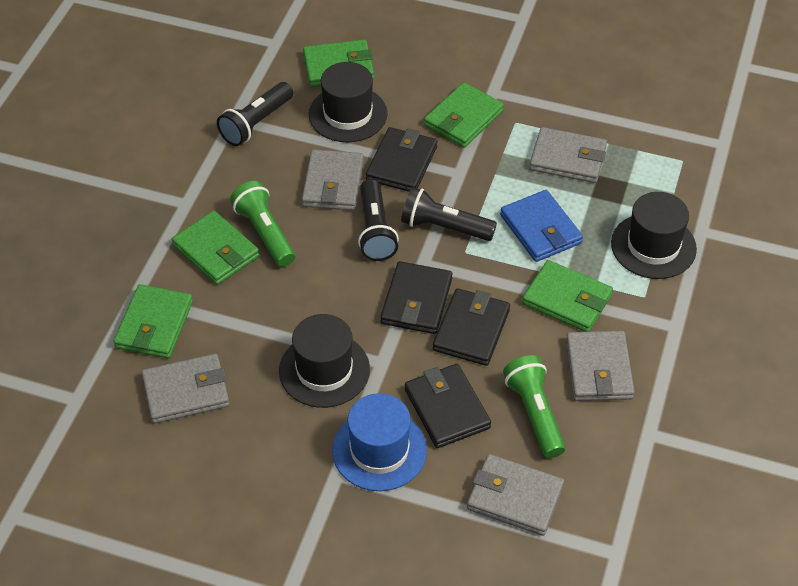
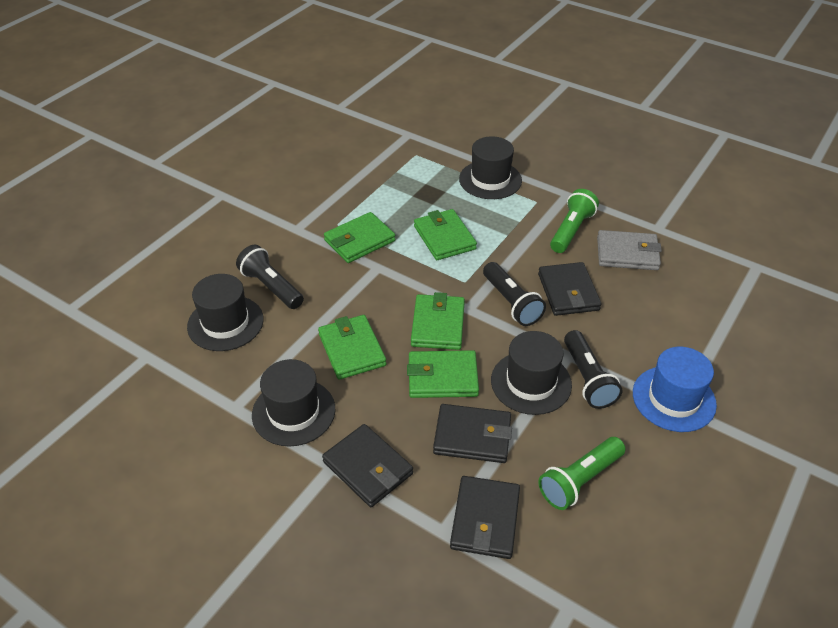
black hat: [279,314,370,408] [309,62,387,142] [611,192,697,279] = 3 -> [187,274,264,351] [252,359,335,446] [459,136,522,199] [491,331,572,415] = 4
blue wallet: [500,190,583,262] = 1 -> none = 0
grey wallet: [142,354,230,424] [302,149,364,211] [467,454,564,536] [529,127,607,183] [566,331,635,401] = 5 -> [597,230,662,270] = 1

